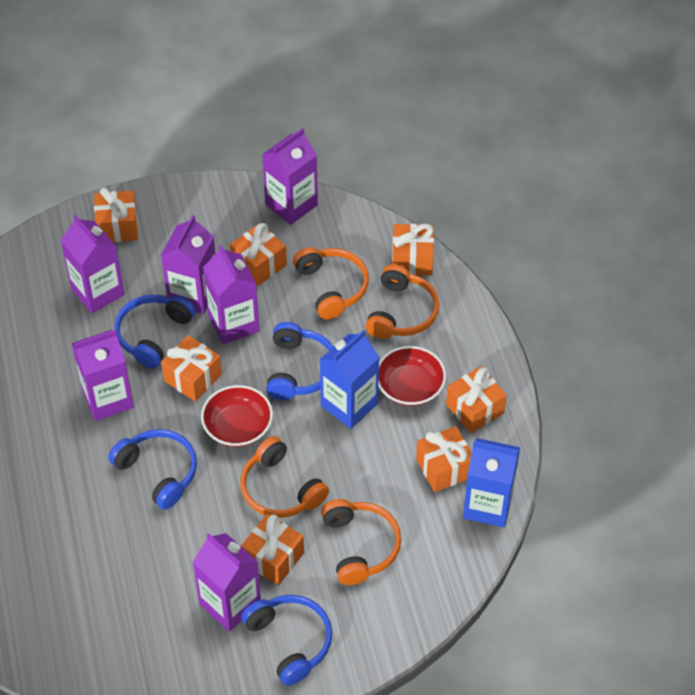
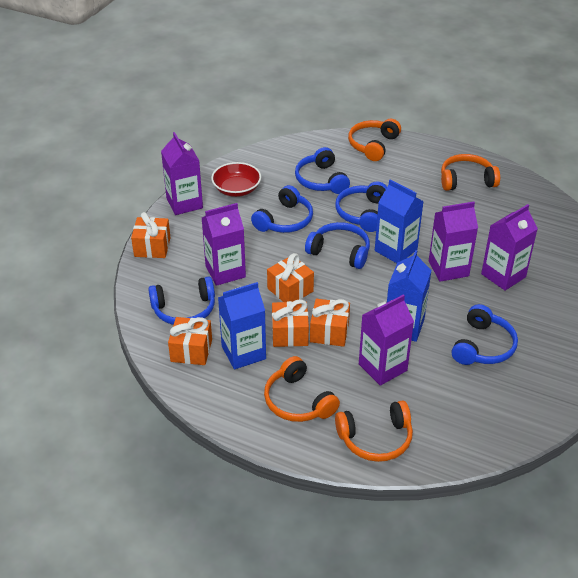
blue carton: [319,330,380,429] [463,438,520,527] = 2 -> [218,282,266,369] [375,179,424,263] [387,250,432,342] = 3
blue headphones: [108,429,197,510] [114,294,196,369] [241,595,333,686] [266,322,333,400] = 4 -> [148,276,215,325] [251,185,313,233] [295,147,350,194] [305,222,370,269] [335,181,387,232] [452,304,518,365] = 6
orange gift: [94,187,138,242] [161,335,222,401] [230,223,287,286] [241,514,304,585] [392,224,434,276] [416,426,472,492] [446,366,507,433] = 7 -> [131,212,171,258] [168,317,212,365] [267,253,314,302] [272,299,309,347] [310,299,350,347] = 5
purple carton: [61,214,125,313] [71,330,134,421] [161,215,215,314] [193,533,261,632] [203,245,260,344] [262,128,318,225] = 6 -> [161,132,203,215] [202,203,246,286] [359,294,414,386] [429,202,478,282] [481,204,538,291] = 5
red bowl: [201,385,273,447] [378,346,446,406] = 2 -> [211,162,261,197] = 1

